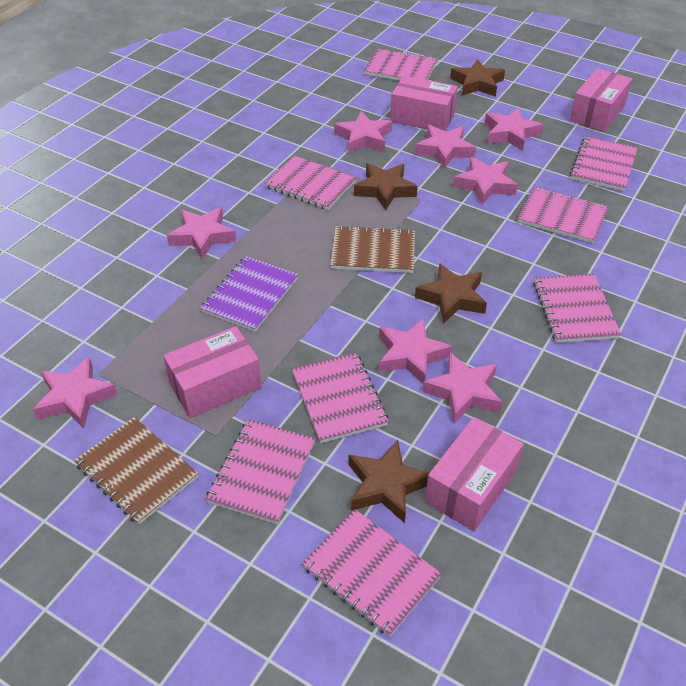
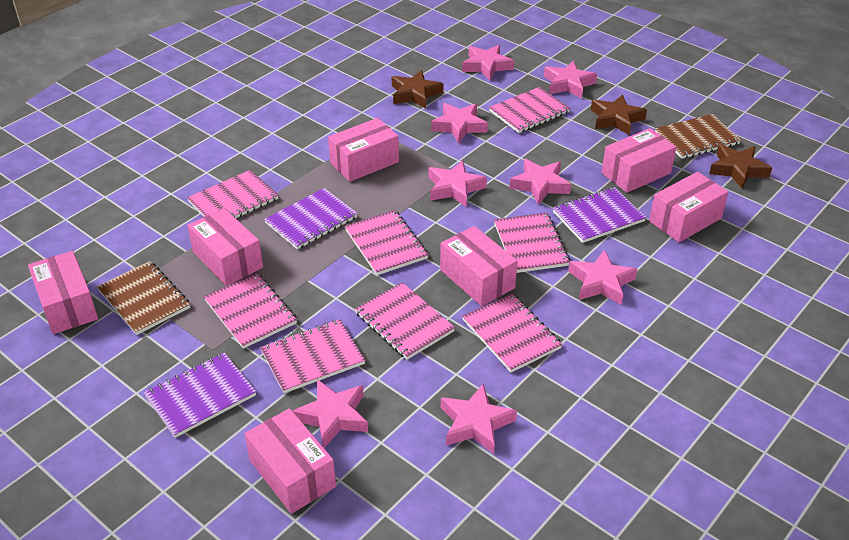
brown star: [349,440,429,523] [354,163,418,211] [415,263,487,324] [450,59,505,97] = 4 -> [392,70,444,109] [591,94,647,135] [709,144,772,189] = 3
pink box: [163,326,262,418] [390,76,458,131] [425,417,524,531] [570,68,632,132] = 4 -> [28,251,98,334] [187,208,263,286] [245,408,336,514] [328,118,399,182] [440,226,518,306] [601,128,677,193] [649,172,728,242] = 7
purple notebook: [200,256,298,332] = 1 -> [144,352,256,438] [264,188,358,249] [553,187,646,243] = 3

